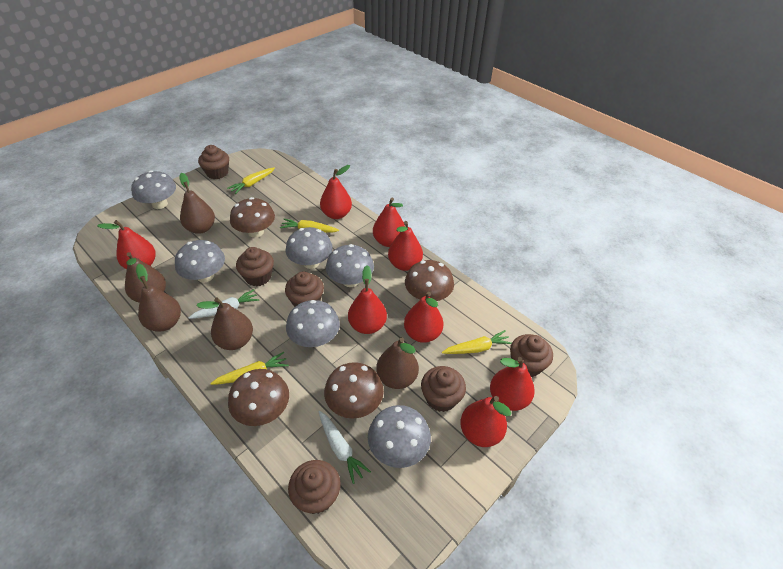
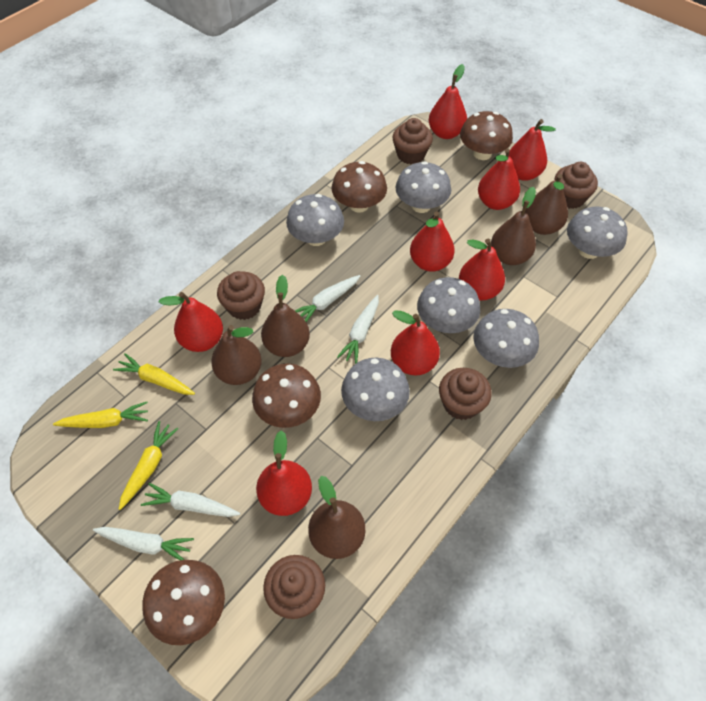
brown cupcake: [198,145,229,179] [236,247,274,286] [285,272,324,307] [288,460,341,514] [421,366,466,412] [510,334,553,377] = 6 -> [217,271,265,320] [263,555,325,619] [392,118,433,164] [439,368,492,420] [554,162,598,209] = 5
white carrot: [188,289,259,319] [318,411,371,484] = 2 -> [93,527,194,560] [141,483,240,517] [295,275,360,322] [337,295,379,364] = 4
yellow carrot: [210,352,289,385] [227,167,275,194] [280,219,339,233] [442,330,512,354] = 4 -> [53,402,148,428] [113,353,195,395] [119,421,179,510] = 3

